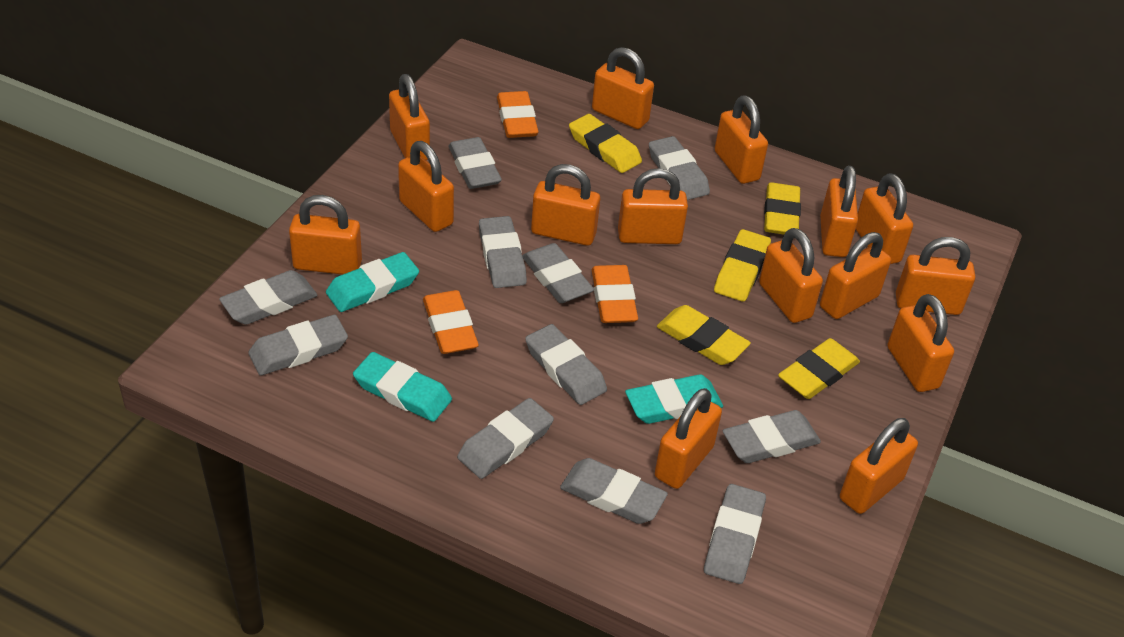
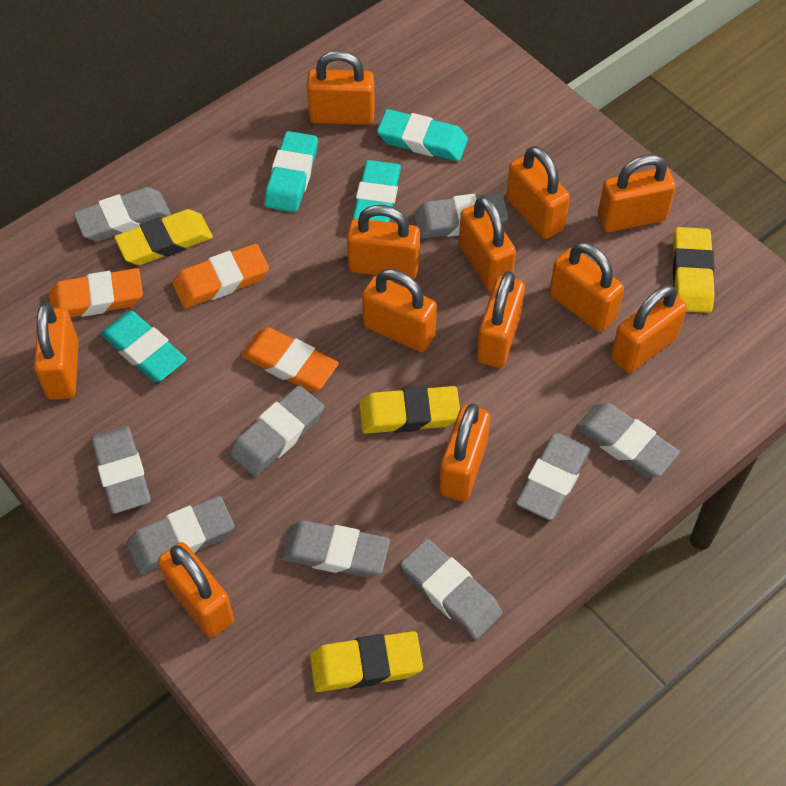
grey eraser: [219,270,318,325] [248,315,348,375] [448,137,502,189] [457,398,554,479] [479,216,527,288] [522,243,594,303] [525,324,607,405] [560,458,668,524] [649,136,710,200] [704,484,766,584] [723,410,821,463] = 11 -> [73,187,171,242] [91,426,151,514] [127,496,234,574] [230,385,324,477] [281,520,390,578] [401,539,502,639] [414,193,508,239] [516,433,590,520] [576,403,680,477] = 9
orange padlock: [289,195,362,275] [389,74,430,160] [398,141,454,232] [531,164,600,246] [592,47,654,129] [618,168,688,244] [655,388,722,489] [715,96,768,184] [759,228,823,323] [820,166,858,257] [820,232,891,319] [840,418,918,514] [856,173,913,264] [888,294,954,392] [896,237,975,315] = 15 -> [34,303,79,400] [158,542,234,638] [307,50,375,125] [347,205,420,279] [362,269,437,352] [439,404,491,501] [459,196,516,291] [477,271,525,368] [506,146,570,239] [549,242,624,332] [598,154,676,232] [611,285,687,373] = 12
turquoise eraser: [326,252,419,312] [353,352,452,422] [625,374,723,424] = 3 -> [101,311,187,382] [264,131,318,212] [352,160,401,222] [377,109,468,161] = 4
yellow eraser: [569,114,642,173] [657,305,751,365] [714,229,771,302] [764,182,801,235] [778,338,860,399] = 5 -> [114,209,213,265] [310,631,423,692] [359,386,460,434] [673,227,715,313] = 4

